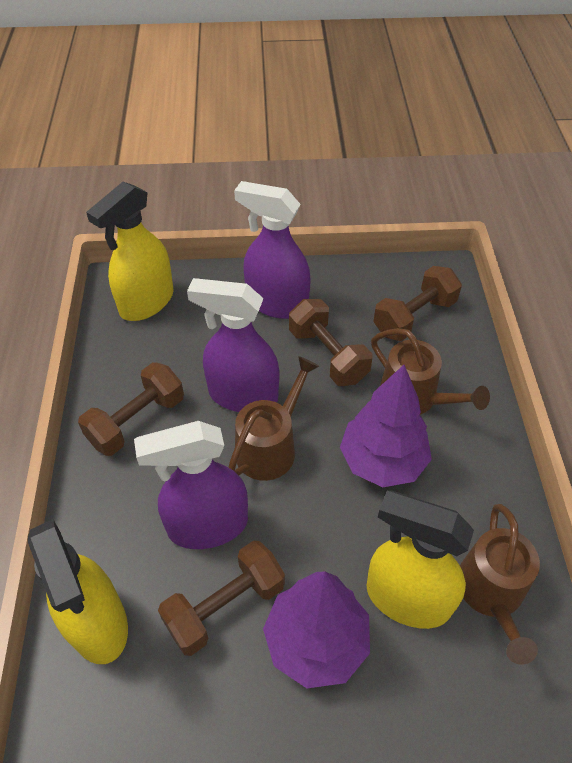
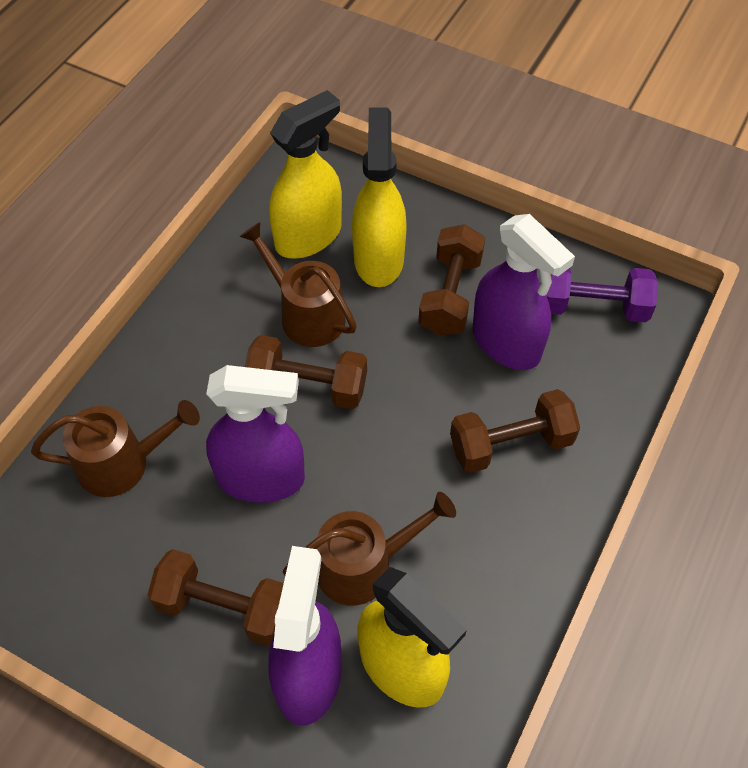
purple dumbbell: none = 0 -> [546,268,658,322] = 1
purple tree: [263,571,370,688] [340,365,432,487] = 2 -> none = 0

